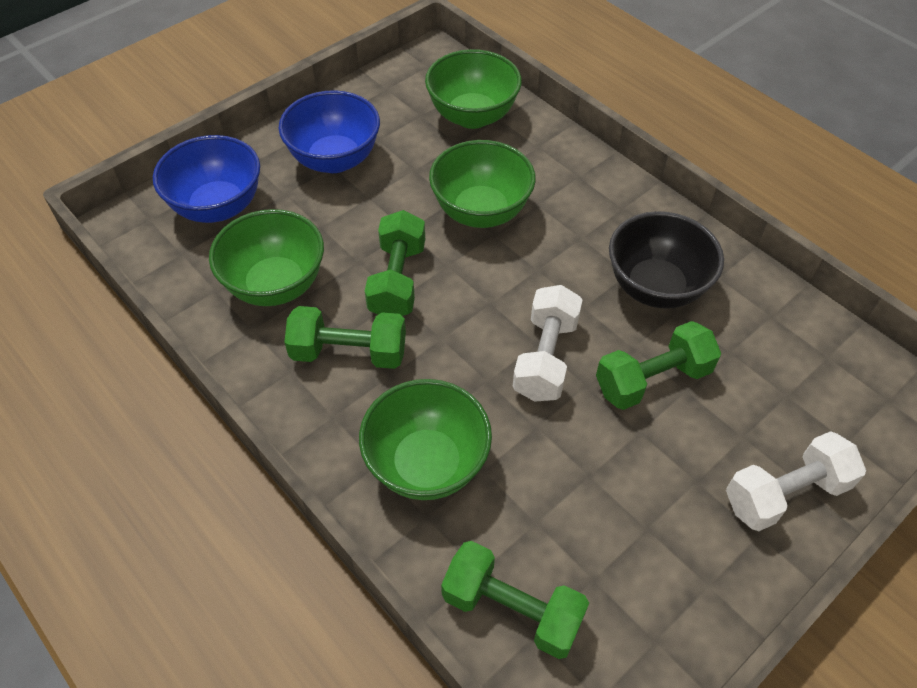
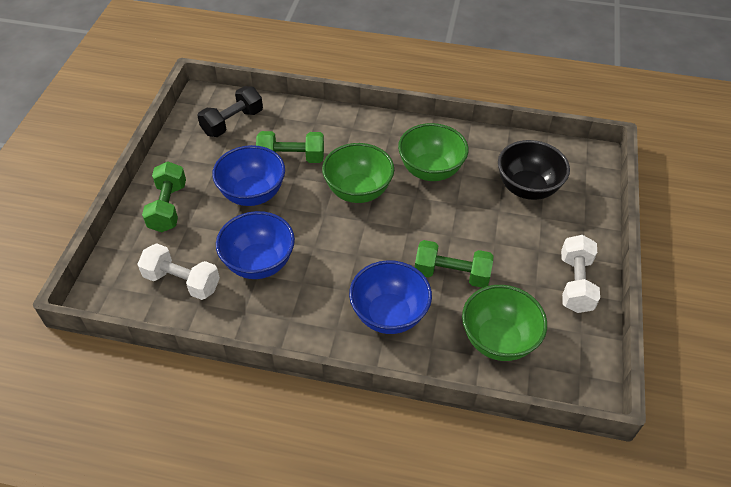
black dumbbell: none = 0 -> [197,86,263,137] = 1
blue bowl: [153,135,260,223] [279,90,380,173] = 2 -> [212,145,285,206] [216,211,295,279] [349,260,432,334] = 3
green bowl: [209,209,324,306] [359,379,492,500] [425,49,522,129] [429,140,536,228] = 4 -> [322,143,394,203] [398,123,469,181] [462,285,547,361] = 3
green dumbbell: [284,306,406,369] [365,210,425,316] [441,541,589,659] [596,321,721,410] = 4 -> [142,162,186,232] [256,131,324,163] [415,240,493,288] = 3

